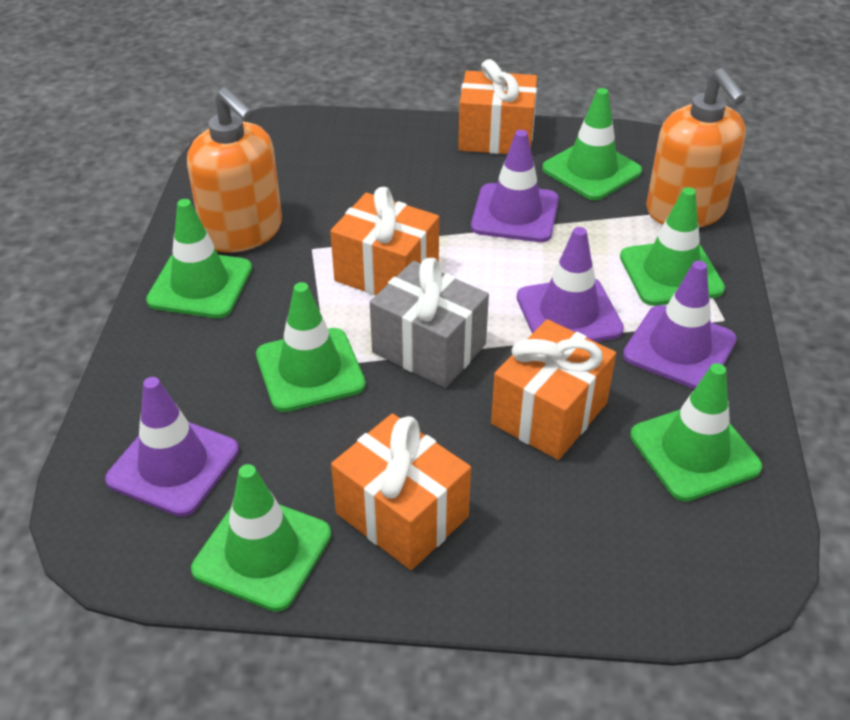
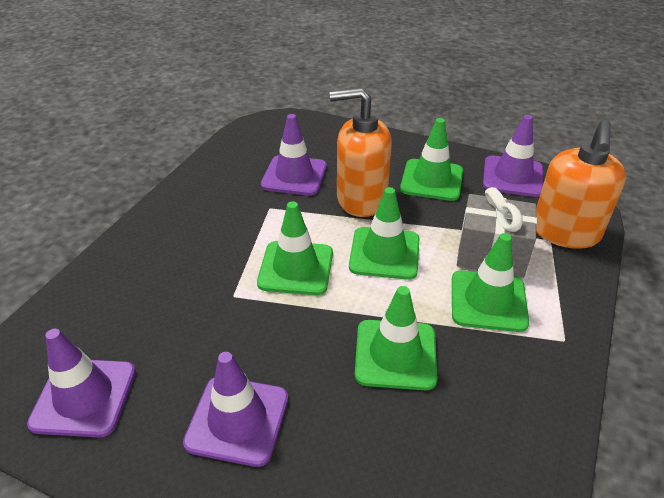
green traffic cone: [146,199,252,318] [191,464,331,612] [256,282,366,412] [542,88,642,200] [620,187,725,306] [630,363,762,501] = 6 -> [257,201,333,295] [349,187,419,280] [355,286,438,390] [400,118,463,201] [452,233,529,332] = 5
orange gift: [330,187,439,295] [331,413,471,570] [458,59,537,154] [491,319,616,460] = 4 -> none = 0

